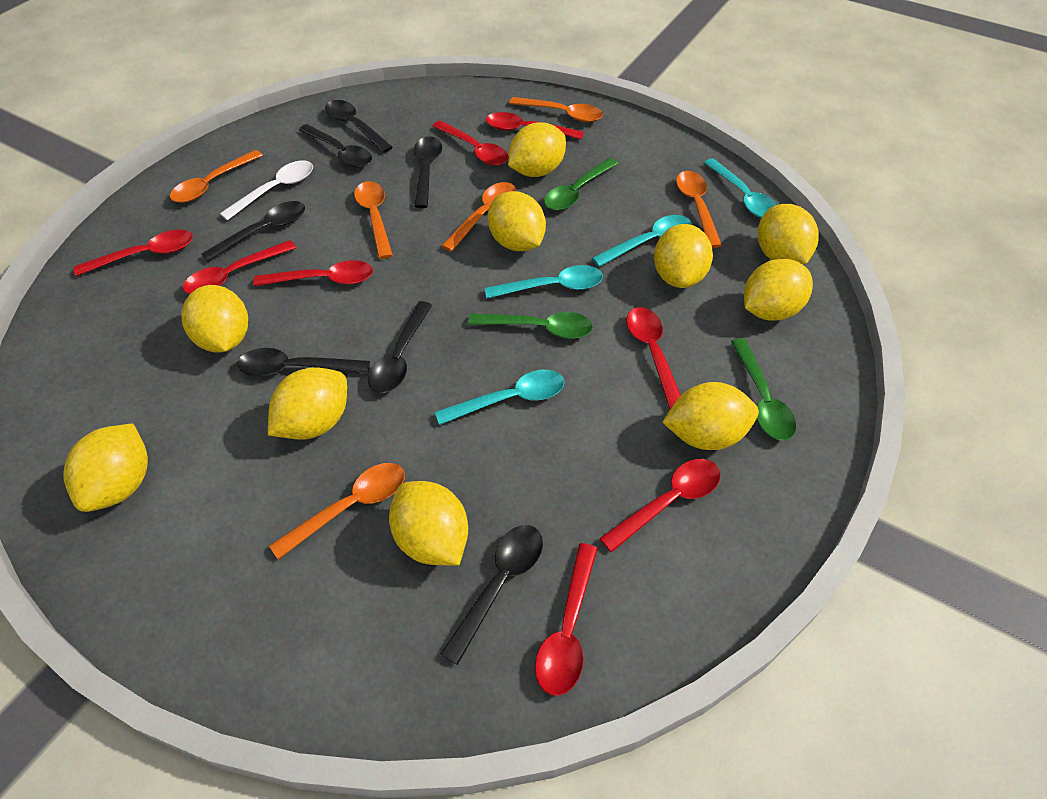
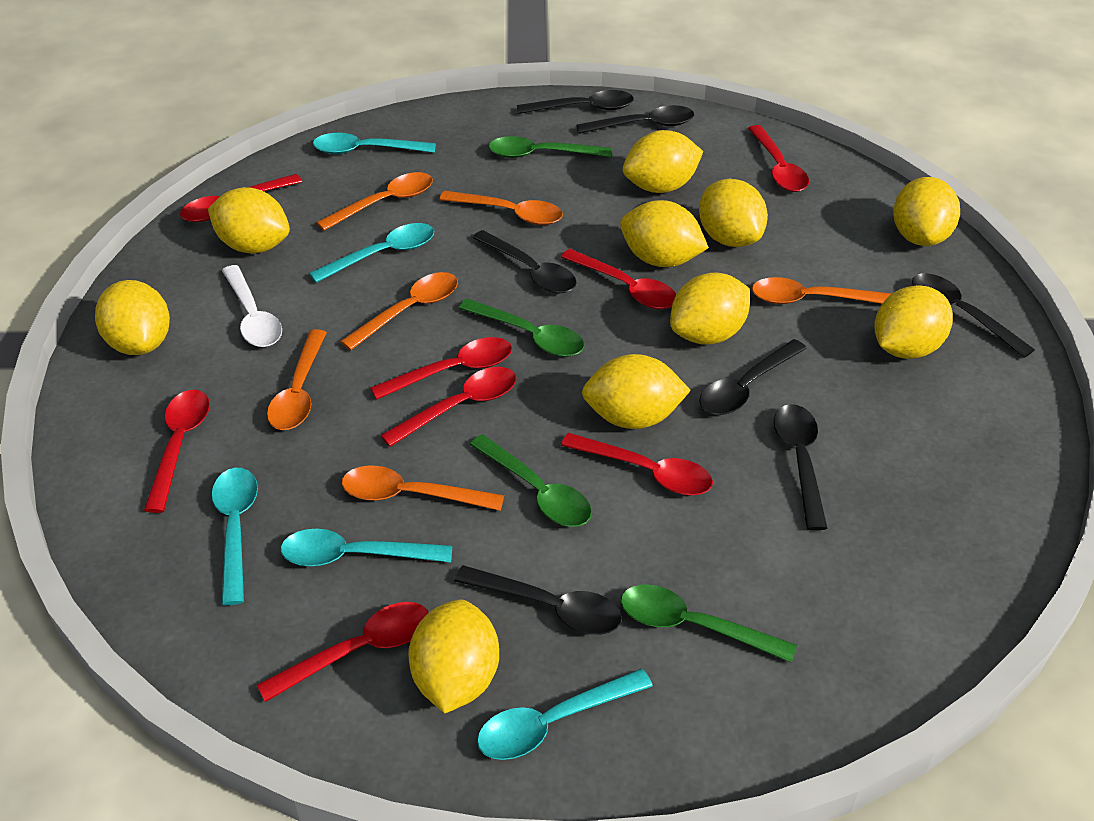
green spoon: [468,312,593,339] [544,158,619,210] [731,338,796,441] = 3 -> [458,298,584,357] [469,434,592,527] [488,136,611,158] [621,585,797,663] = 4
turquoise spoon: [435,370,565,425] [485,265,603,298] [592,215,692,267] [704,158,777,218] = 4 -> [211,468,258,605] [281,529,452,567] [309,223,434,283] [313,133,436,154] [477,669,653,760] = 5

